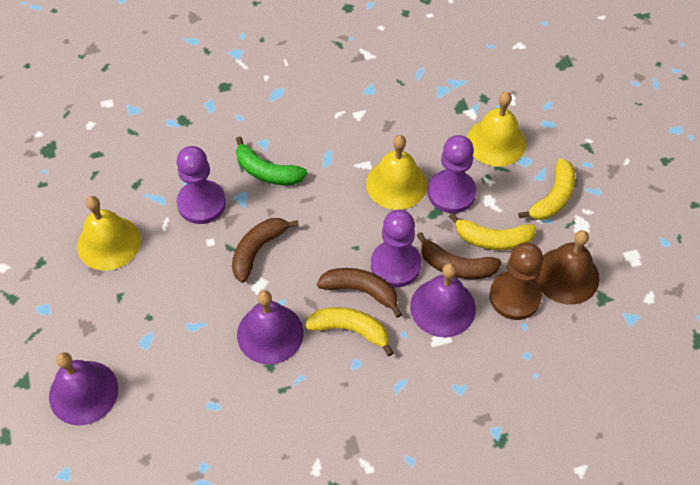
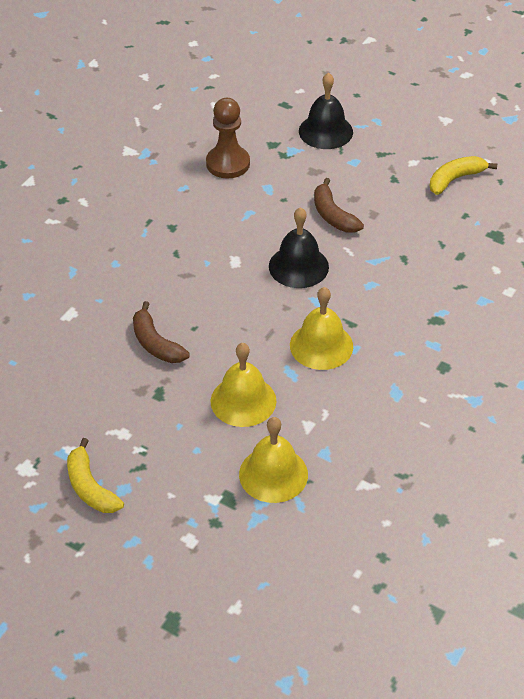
black bell: none = 0 -> [269,207,329,288] [299,73,353,149] = 2
brown banana: [232,218,299,283] [317,268,402,318] [417,232,502,279] = 3 -> [133,301,190,363] [314,178,364,233] = 2
brown bell: [535,230,599,305] = 1 -> none = 0
green banana: [236,137,307,185] = 1 -> none = 0
purple bell: [49,352,118,426] [237,290,304,364] [410,263,476,337] = 3 -> none = 0
purple pawn: [177,146,226,224] [371,210,421,287] [428,135,477,213] = 3 -> none = 0
yellow banana: [305,307,394,356] [449,213,536,250] [519,159,575,220] = 3 -> [67,438,124,513] [430,156,497,195] = 2

